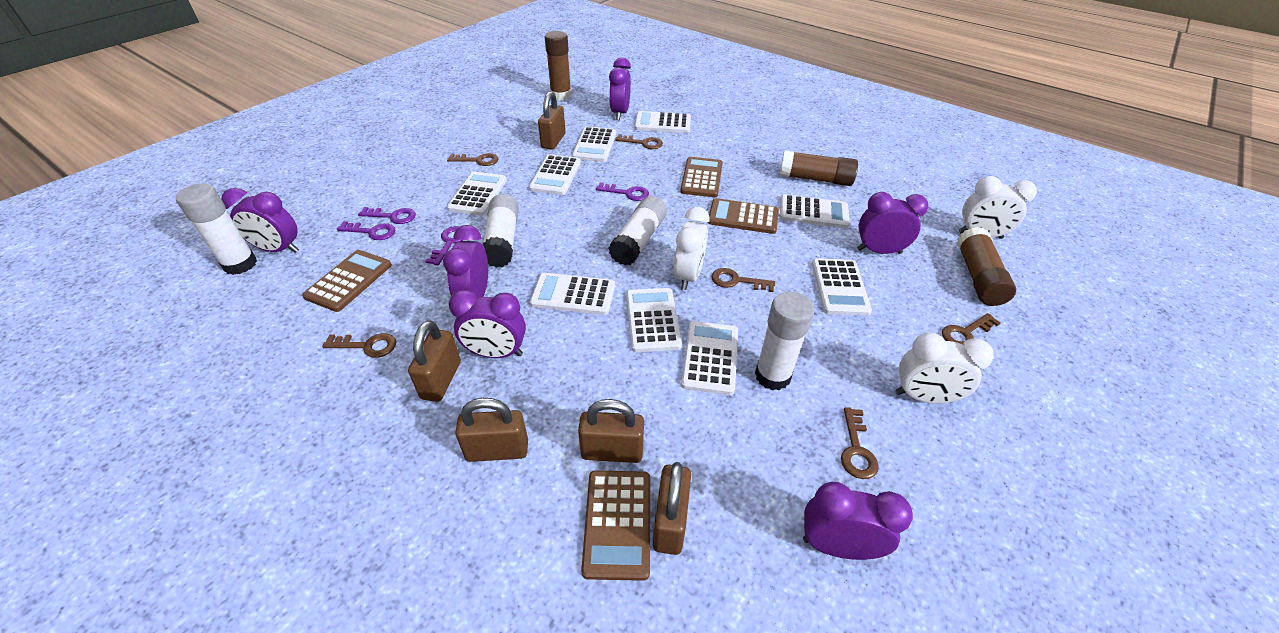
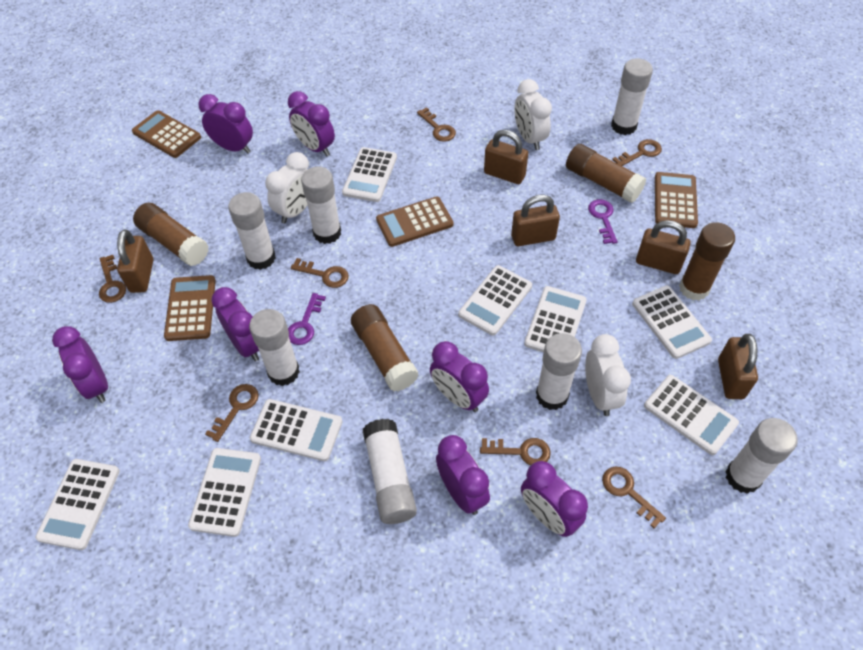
brown glue stick: [545,31,571,100] [779,150,858,186] [957,227,1016,306] = 3 -> [133,203,209,266] [351,304,419,391] [566,144,646,203] [679,222,735,301] = 4
brown key: [322,333,396,358] [447,153,498,166] [615,134,663,149] [712,268,775,292] [841,407,879,479] [942,313,1000,345] = 6 -> [99,255,126,303] [205,384,259,442] [291,258,349,288] [417,107,456,142] [480,438,551,465] [602,467,666,528] [612,139,662,166] = 7
purple clock: [221,188,299,253] [443,225,488,298] [449,290,526,358] [609,57,631,120] [803,482,913,560] [857,192,928,254] = 6 -> [52,326,108,403] [198,94,253,154] [211,287,259,361] [288,91,335,157] [430,341,489,412] [436,435,490,515] [521,461,588,537] = 7
purple key: [337,221,395,240] [358,207,416,224] [426,226,463,265] [596,182,649,201] = 4 -> [288,293,326,345] [588,199,618,244] = 2
white calculator: [447,172,507,216] [529,154,581,195] [530,273,615,315] [572,126,616,162] [626,288,682,352] [634,111,691,133] [681,321,738,395] [780,194,850,228] [812,258,872,316] = 9 -> [35,459,120,550] [188,448,261,537] [250,399,342,461] [342,147,397,202] [458,265,532,336] [524,286,587,352] [632,286,712,359] [644,375,739,455] = 8
white glue stick: [176,184,257,275] [483,194,519,268] [609,196,667,266] [755,292,814,390] = 4 -> [228,192,276,270] [249,309,300,386] [301,167,341,244] [363,419,417,524] [536,333,582,410] [611,58,653,135] [725,418,798,494] = 7

